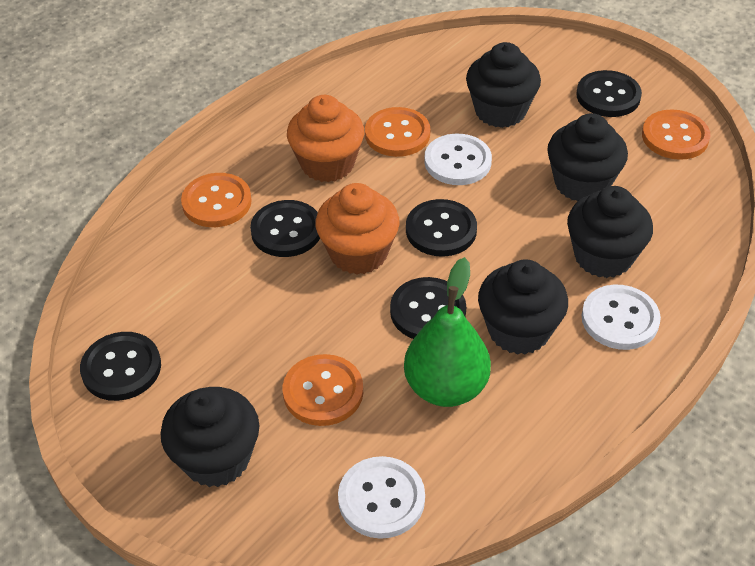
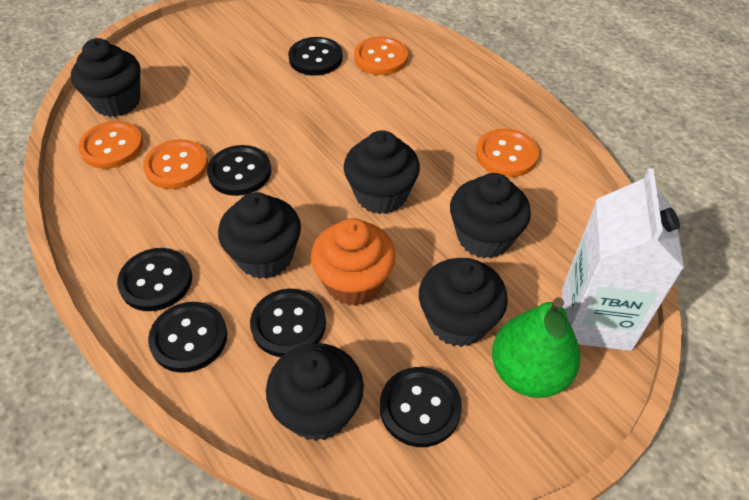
black button: [80,332,161,401] [250,200,320,257] [390,277,466,339] [406,199,477,257] [577,70,642,117] = 5 -> [117,248,192,311] [148,302,227,373] [207,145,271,196] [250,289,326,357] [288,37,343,76] [380,367,462,447] = 6
black cupcake: [160,387,259,487] [466,42,541,128] [478,259,568,355] [547,113,628,201] [567,186,653,278] = 5 -> [71,38,140,117] [218,192,301,279] [266,343,364,441] [344,130,420,214] [419,258,508,347] [450,173,531,258] = 6
orange cupcake: [287,95,364,182] [315,183,400,275] = 2 -> [311,218,396,306] = 1
white button: [338,456,425,539] [424,134,492,185] [582,285,661,350] = 3 -> none = 0
white carton: none = 0 -> [562,168,684,351] = 1

